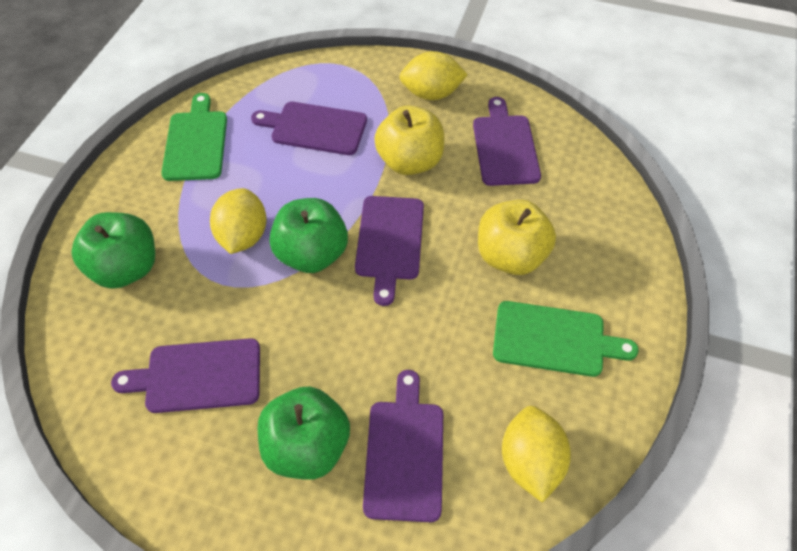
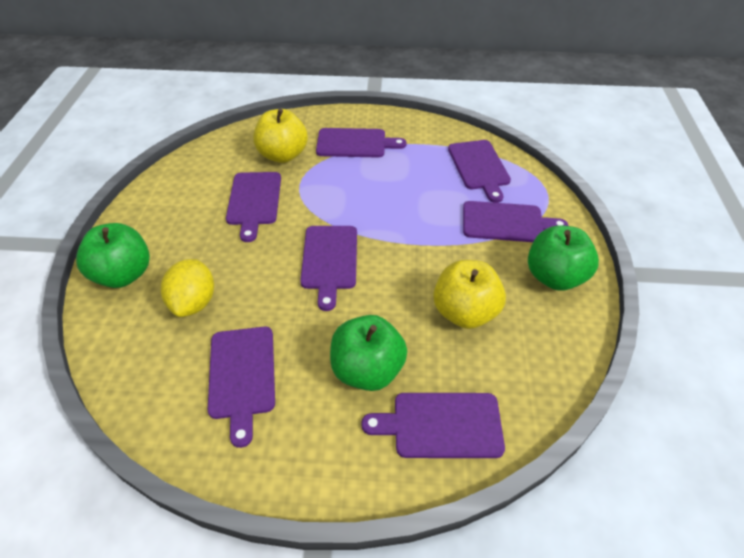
green cutting board: [161,93,227,181] [493,301,639,377] = 2 -> none = 0
purple cutting board: [111,338,260,413] [251,102,367,155] [355,196,424,306] [363,370,443,522] [473,97,541,186] = 5 -> [208,327,275,448] [226,172,281,242] [300,226,357,311] [316,128,407,157] [361,393,505,458] [448,140,511,203] [463,201,568,242] = 7
yellow lemon: [210,188,267,254] [399,51,468,100] [502,406,571,503] = 3 -> [161,259,214,317] = 1

